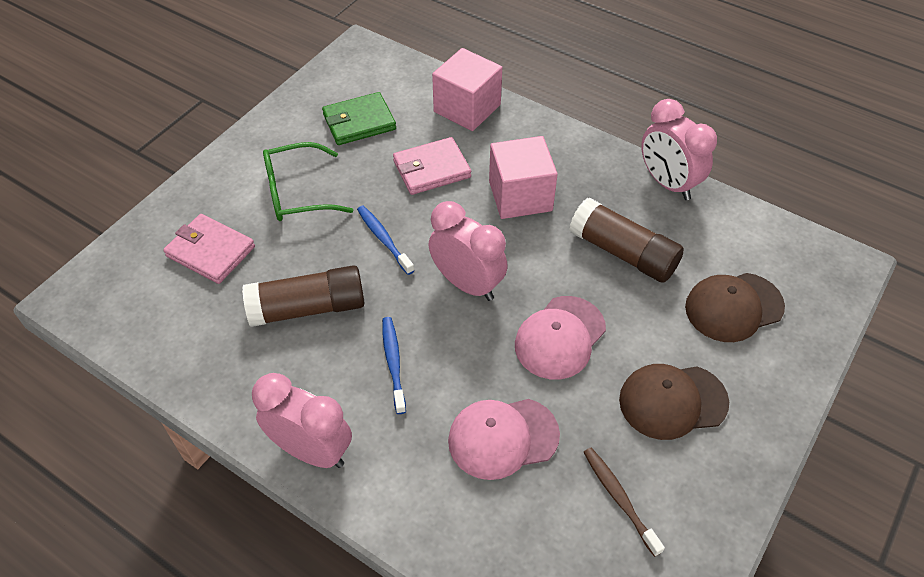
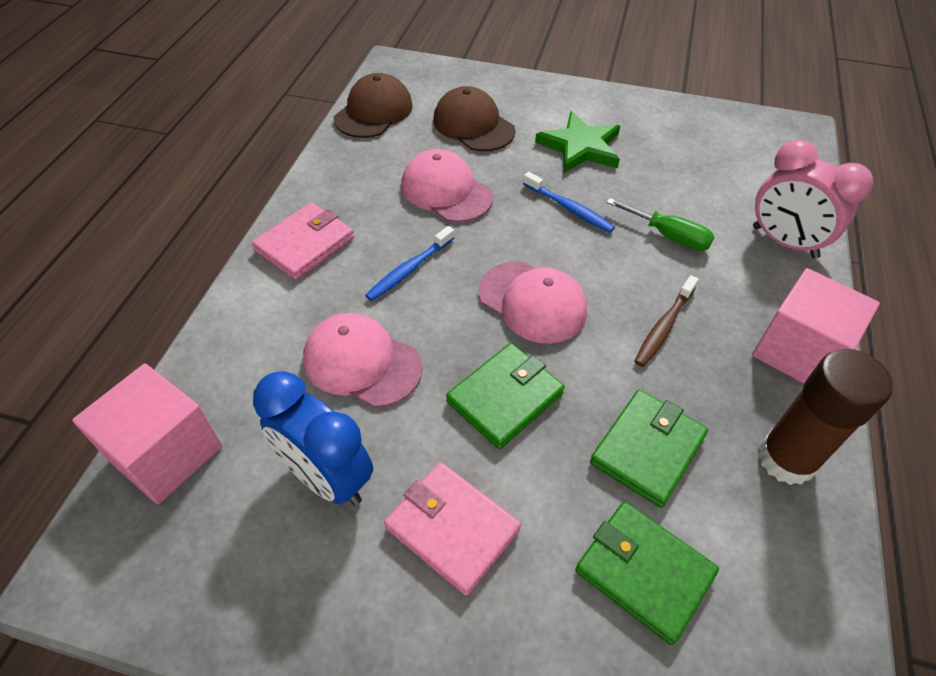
blue clock: none = 0 -> [253,371,373,506] = 1
brown glue stick: [242,265,365,327] [569,198,684,283] = 2 -> [758,349,893,485] = 1
green glasses: [263,142,353,221] = 1 -> none = 0
green screwdriver: none = 0 -> [606,198,715,251] = 1
green star: none = 0 -> [535,111,620,173] = 1
green wallet: [322,92,396,145] = 1 -> [446,343,565,449] [575,501,719,645] [590,390,708,508] = 3
pink cap: [448,399,560,480] [515,296,606,380] = 2 -> [303,313,423,408] [401,149,493,222] [479,261,587,344] = 3
pink clock: [252,373,352,468] [429,201,508,301] [641,99,717,200] = 3 -> [753,139,873,259] = 1

